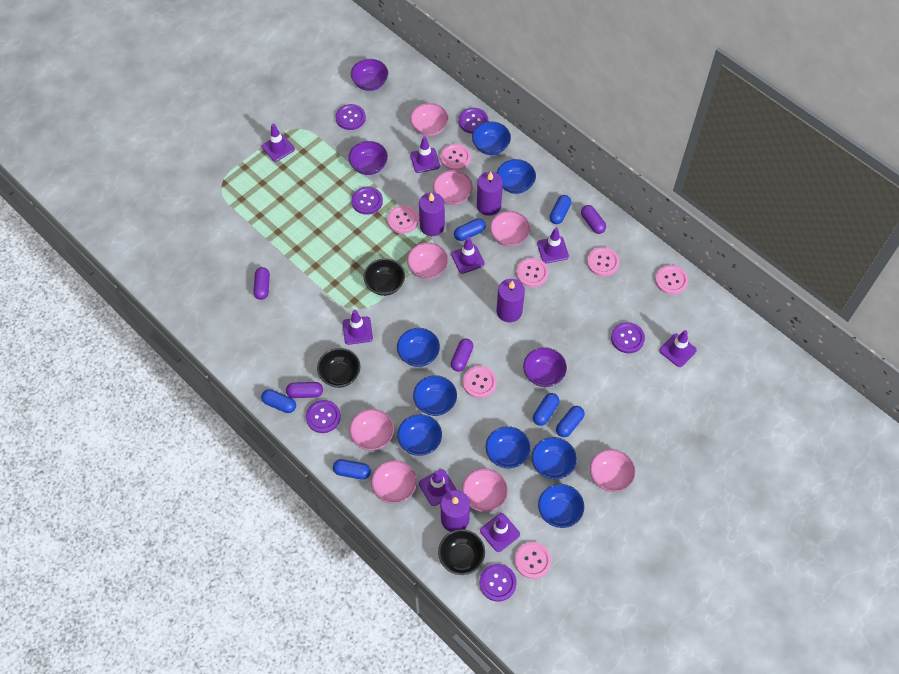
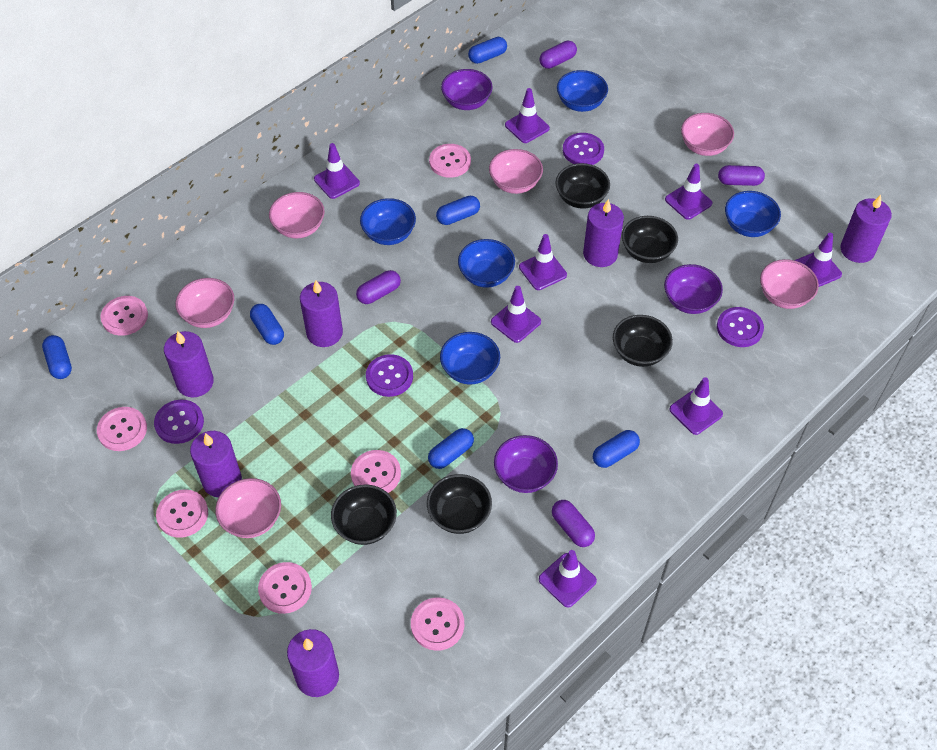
black bowl: [317,348,361,388] [363,258,405,296] [438,529,485,575] = 3 -> [331,485,397,545] [427,474,492,534] [556,163,610,209] [613,315,673,367] [622,216,678,263] = 5
blue bowl: [397,328,440,367] [397,414,442,456] [413,375,457,416] [472,121,511,155] [486,426,531,469] [497,159,536,194] [532,437,577,479] [538,484,584,528] = 8 -> [360,198,416,245] [440,332,500,385] [458,239,515,288] [557,70,608,112] [725,191,781,237] = 5
pink bowl: [349,409,394,450] [371,460,417,504] [407,242,448,279] [410,103,448,136] [433,170,473,205] [462,468,508,512] [490,211,530,247] [590,449,635,492] = 8 -> [175,278,234,328] [215,478,281,538] [269,192,325,238] [489,149,543,194] [681,113,734,156] [760,259,819,309] = 6
purple button: [306,400,341,433] [336,104,366,130] [351,187,383,214] [458,108,488,134] [479,564,517,602] [611,322,645,353] = 6 -> [154,400,204,444] [366,354,413,397] [563,133,604,165] [717,307,764,347] = 4
purple candle: [419,192,445,236] [441,490,470,532] [477,172,503,216] [497,279,525,322] = 4 -> [164,331,214,397] [190,431,242,498] [287,629,339,697] [300,280,343,347] [583,199,624,267] [840,195,892,263] = 6

